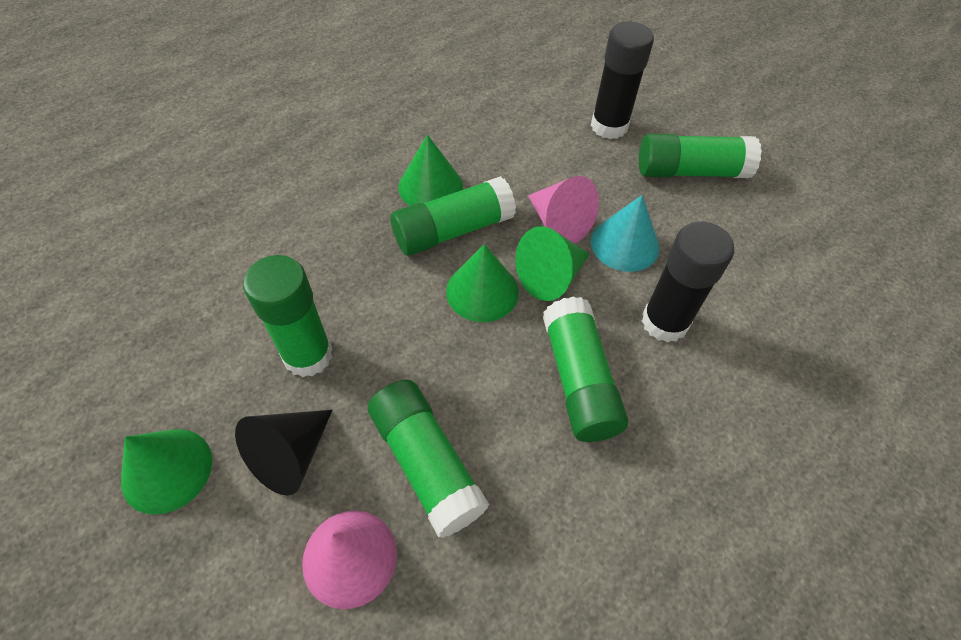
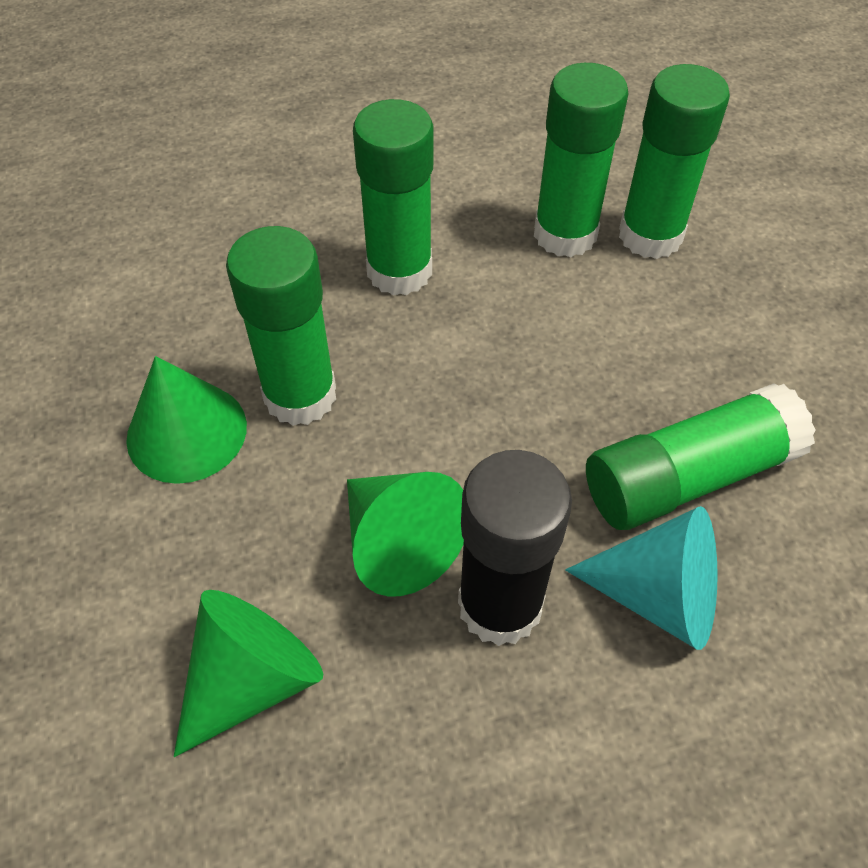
black cone: [235,410,332,495] = 1 -> none = 0
black glue stick: [591,22,654,139] [642,222,734,343] = 2 -> [458,450,572,646] = 1
green cone: [121,429,212,515] [398,135,463,206] [446,244,519,322] [515,226,589,301] = 4 -> [126,356,247,484] [174,590,323,757] [347,472,464,597] = 3
pink cone: [302,511,397,609] [528,176,599,244] = 2 -> none = 0

